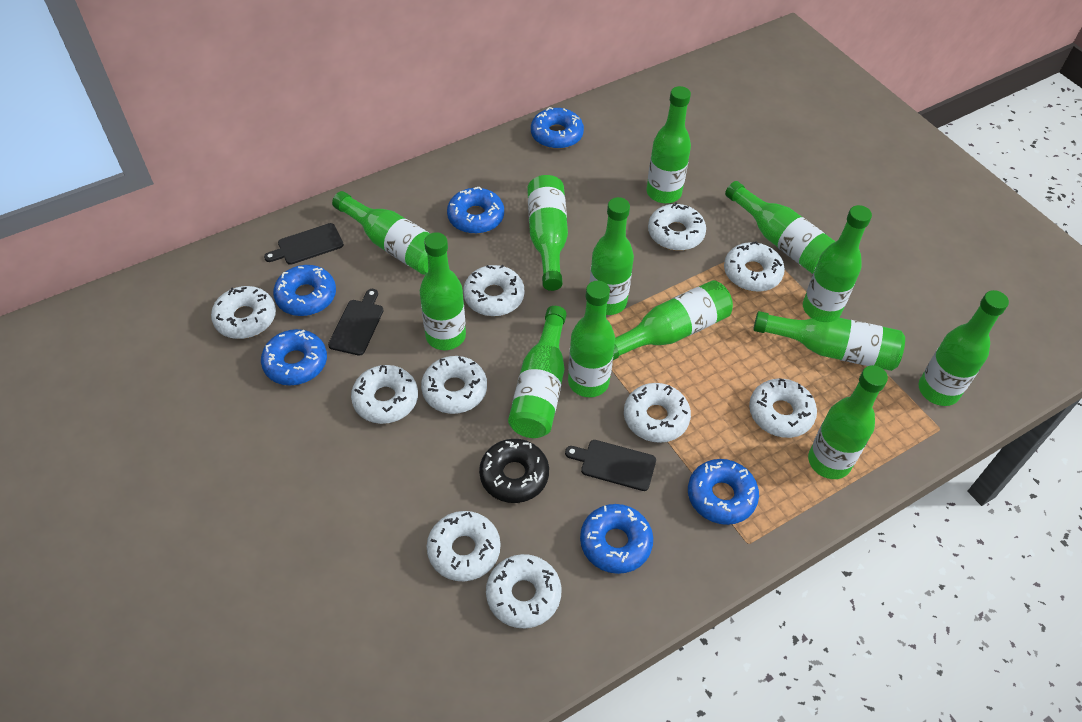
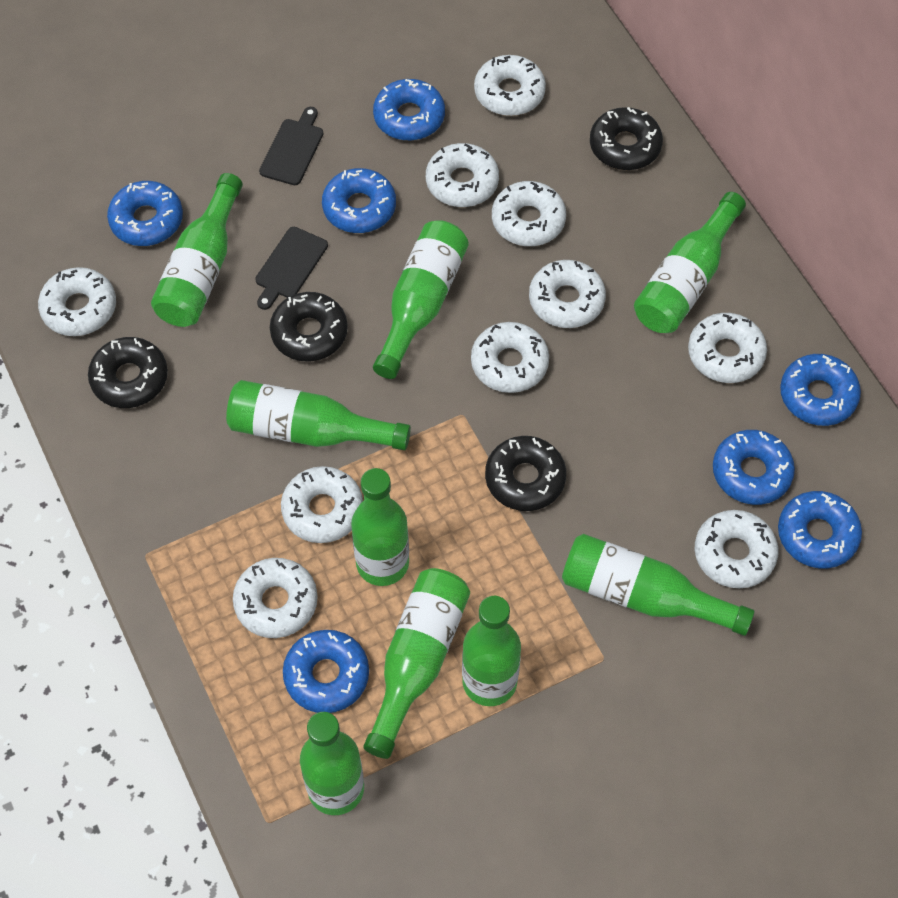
black cutting board: [264,223,344,265] [328,289,384,356] [565,440,656,491] = 3 -> [255,227,328,310] [259,107,323,185] = 2
black donut: [479,439,549,503] = 1 -> [88,337,168,408] [270,292,348,362] [485,436,566,511] [590,107,663,170] = 4
blue donut: [261,329,327,385] [273,265,336,316] [447,187,504,234] [531,107,584,149] [580,504,653,574] [688,459,759,525] = 6 -> [107,181,183,246] [283,630,369,713] [322,168,396,233] [373,79,445,141] [713,430,795,505] [778,491,862,568] [780,354,861,426] = 7
green bottle: [332,191,430,275] [420,232,466,350] [508,306,567,438] [527,175,568,291] [568,281,615,397] [589,197,634,315] [613,280,733,360] [647,86,691,203] [725,181,836,274] [753,311,905,371] [803,205,872,318] [808,365,888,479] [919,290,1009,406] = 13 -> [151,173,243,327] [226,380,411,450] [300,712,364,815] [351,468,409,586] [364,568,470,759] [373,220,469,379] [462,596,521,706] [562,534,754,636] [634,192,746,333] = 9

